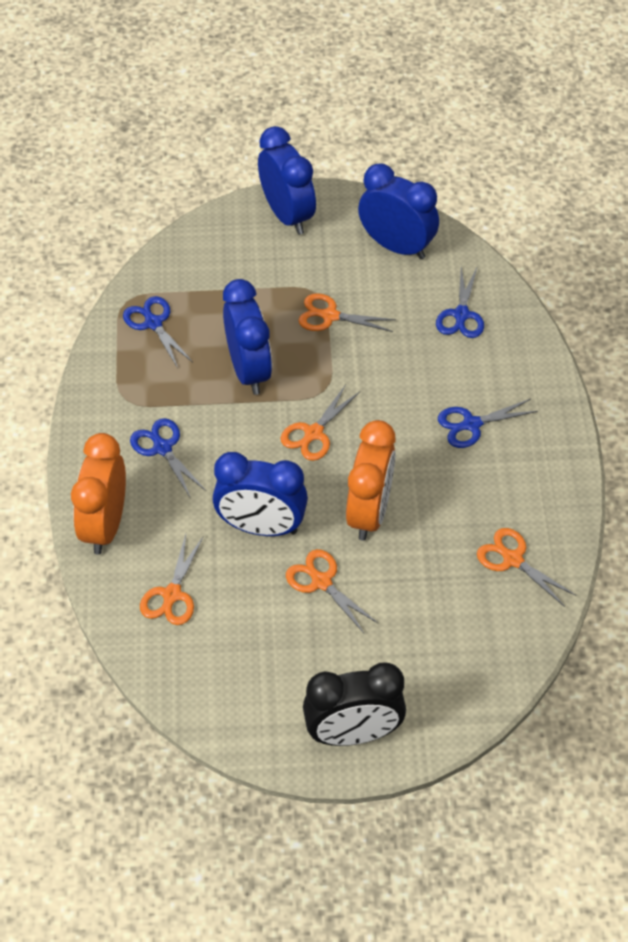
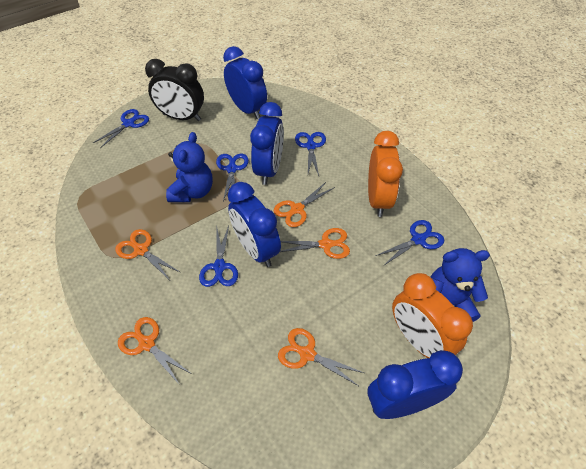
blue scissors: [123,296,193,368] [130,418,206,499] [436,267,484,338] [438,399,538,448] = 4 -> [93,109,149,148] [199,226,238,287] [216,154,249,201] [295,132,326,176] [375,220,444,266] = 5
blue teddy bear: none = 0 -> [166,132,213,202] [431,248,490,322] = 2

